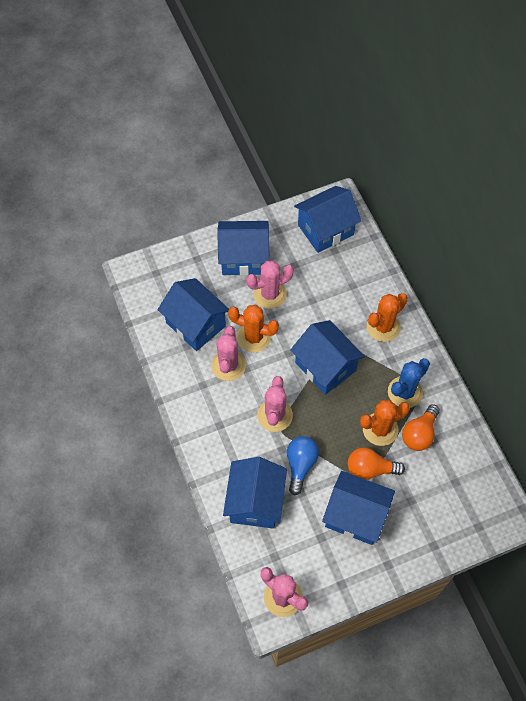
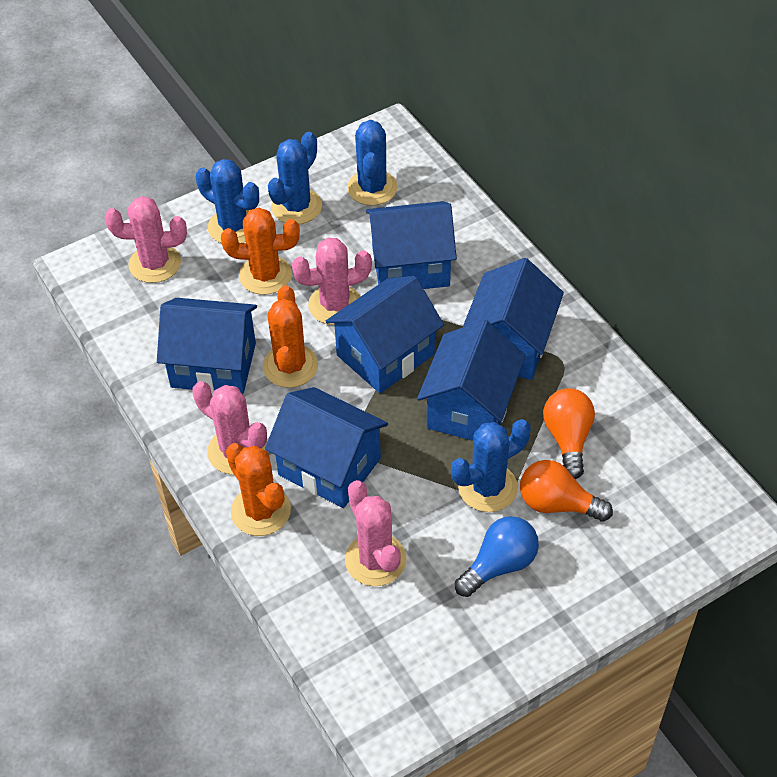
blue cactus: [388,358,430,408] = 1 -> [196,159,259,243] [268,132,322,224] [347,120,398,206] [451,419,531,512] = 4

